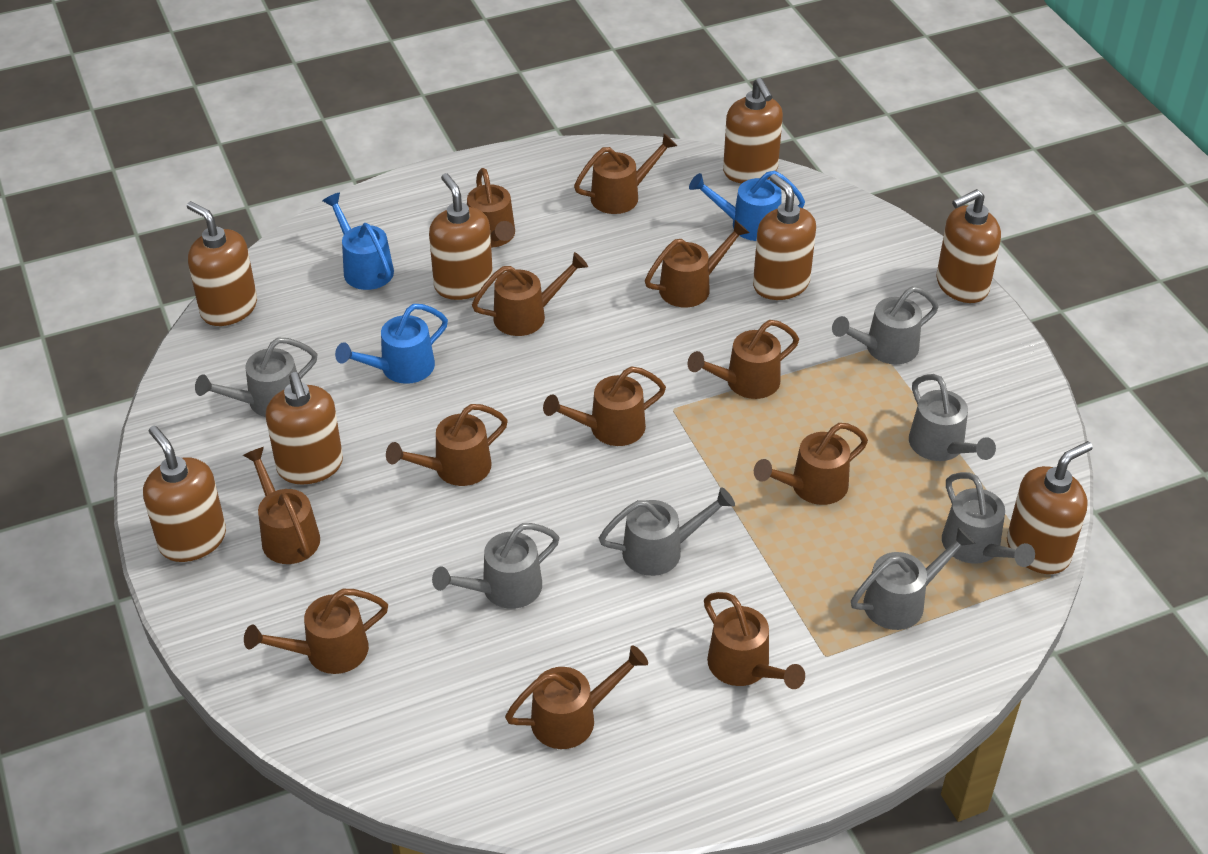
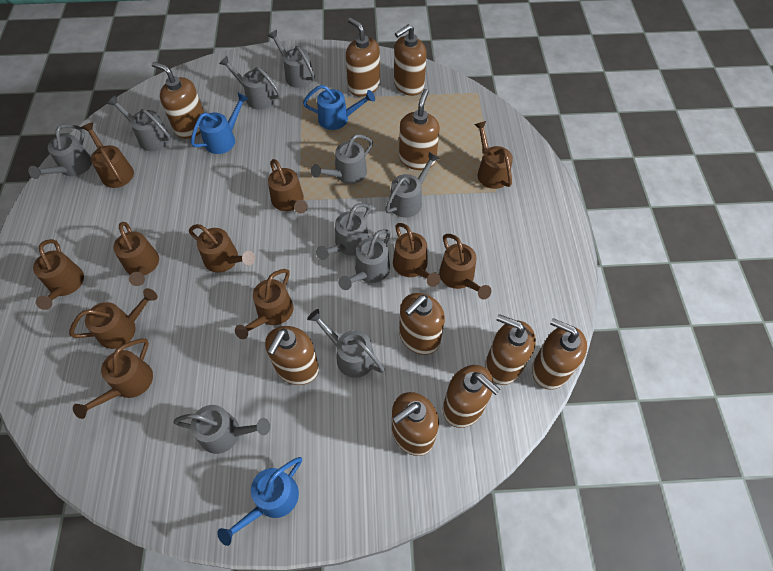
brown soap dispenser: [143,426,226,562] [187,201,257,326] [266,372,343,485] [429,173,493,300] [723,78,783,184] [753,174,816,300] [936,189,1001,303] [1007,441,1093,574] = 8 -> [152,62,204,139] [265,326,319,385] [346,18,380,97] [392,392,439,456] [394,24,427,96] [399,89,440,170] [399,293,445,355] [443,365,500,428] [485,314,536,385] [532,318,587,390] = 10
brown watering can: [243,447,320,564] [244,589,388,674] [386,404,508,486] [467,168,515,248] [472,252,588,336] [505,645,648,749] [543,366,666,446] [574,133,677,214] [645,220,749,307] [688,320,799,399] [704,592,805,689] [754,423,868,505] = 12 -> [33,239,84,310] [69,288,157,349] [73,339,153,419] [81,122,134,188] [113,222,159,286] [189,224,255,273] [235,269,294,339] [268,159,308,214] [393,223,440,287] [439,234,491,299] [474,121,513,189] = 11
grey watering can: [195,338,317,417] [432,523,559,609] [599,487,735,576] [832,286,939,364] [851,527,975,630] [909,374,996,461] [942,472,1035,567] = 7 -> [28,124,92,179] [107,95,171,151] [173,405,270,454] [219,56,280,110] [268,30,315,88] [307,309,384,378] [311,134,373,184] [316,203,370,260] [338,229,391,290] [385,152,440,218] = 10

